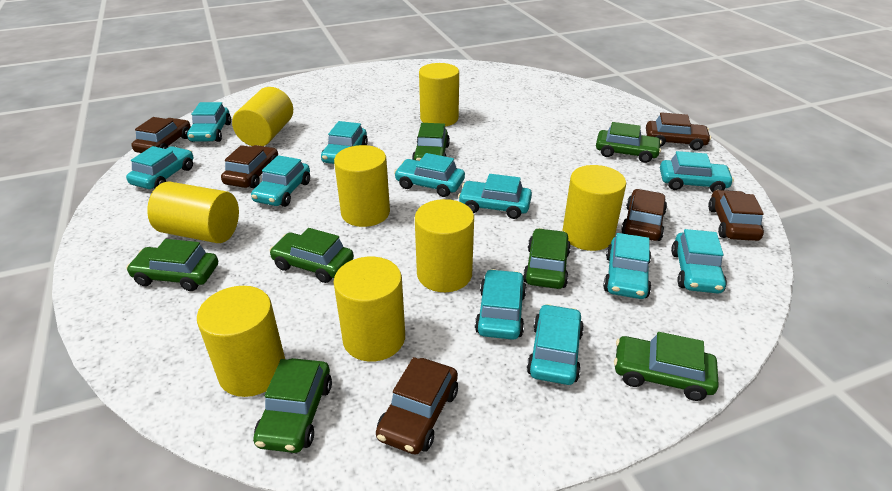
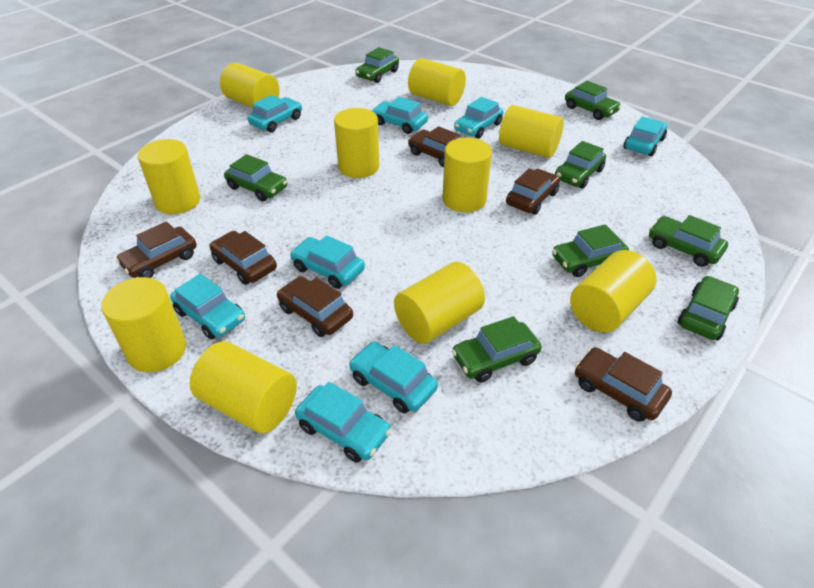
green car: [126,239,218,291] [253,358,332,453] [269,228,354,283] [412,123,450,161] [523,228,571,289] [596,122,662,163] [614,332,719,401] = 7 -> [224,154,287,201] [355,47,399,83] [452,316,542,382] [552,224,629,277] [555,141,606,189] [565,81,621,120] [649,215,728,267] [678,276,739,340] = 8
turquoise car: [126,146,193,189] [187,102,231,142] [251,155,310,207] [321,121,368,164] [394,153,465,197] [458,174,532,219] [475,269,526,340] [527,304,584,385] [603,233,651,299] [660,151,734,192] [671,229,727,293] = 11 -> [170,274,245,339] [247,95,302,132] [290,235,365,289] [295,382,392,462] [349,341,438,414] [371,97,428,134] [454,97,503,138] [624,116,667,156] = 8
yellow cylinder: [147,181,239,243] [197,286,285,397] [232,87,293,146] [334,145,390,227] [334,257,405,362] [415,199,474,292] [419,63,459,127] [562,165,626,251] = 8 -> [101,277,186,372] [138,139,200,214] [190,341,297,433] [220,63,280,108] [334,108,379,178] [394,262,485,344] [408,58,466,106] [442,138,492,212] [499,105,564,158] [570,250,657,333] = 10

